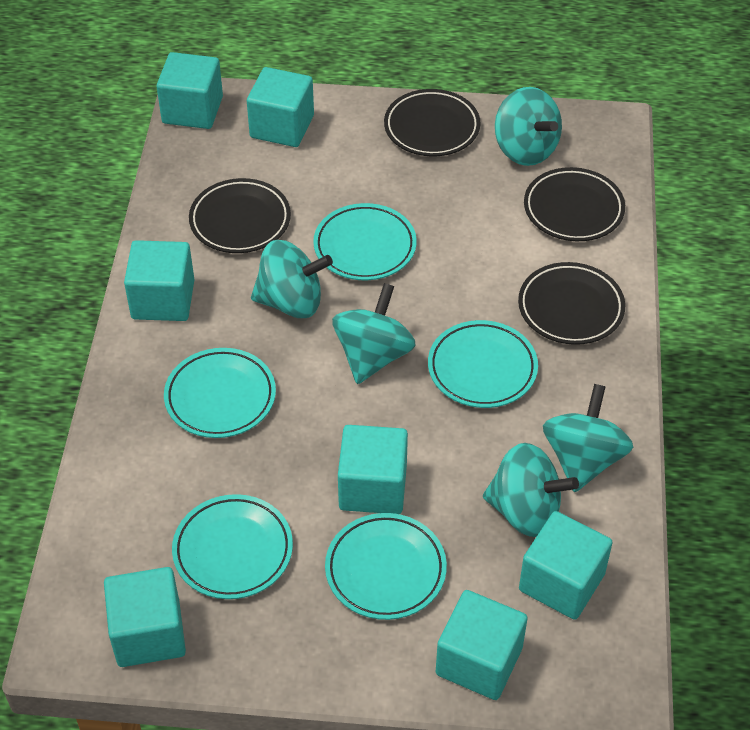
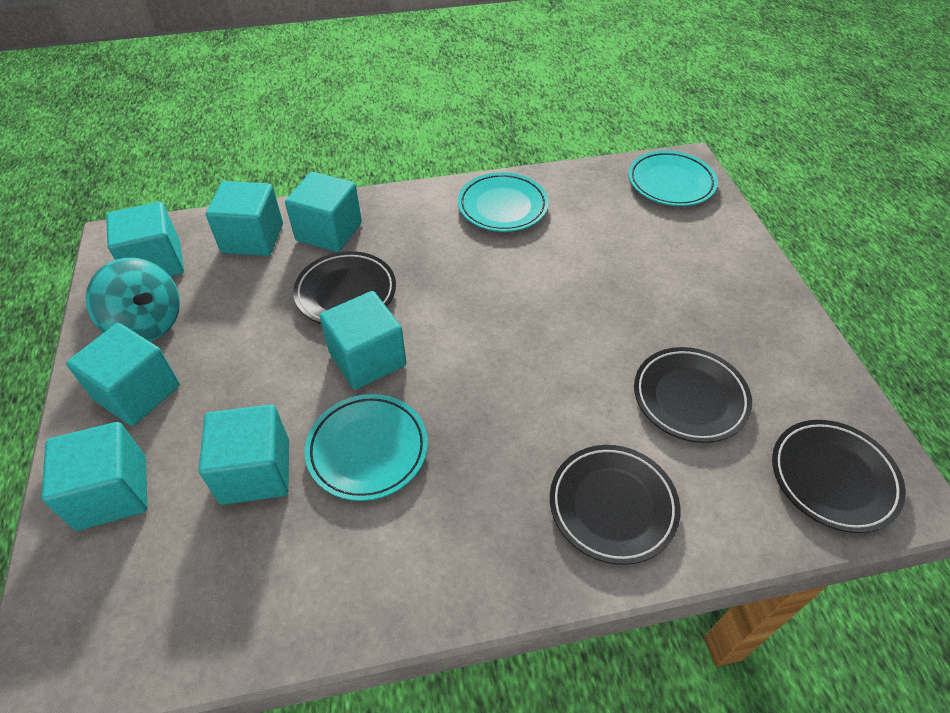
turquoise plate: [164,348,276,438] [172,494,293,599] [313,203,417,280] [325,513,447,620] [428,320,538,408] = 5 -> [305,394,428,501] [458,172,549,232] [628,151,718,206] = 3
turquoise spinning top: [251,240,333,318] [332,283,416,384] [483,443,579,537] [495,87,562,166] [543,384,633,492] = 5 -> [86,258,180,342] = 1

